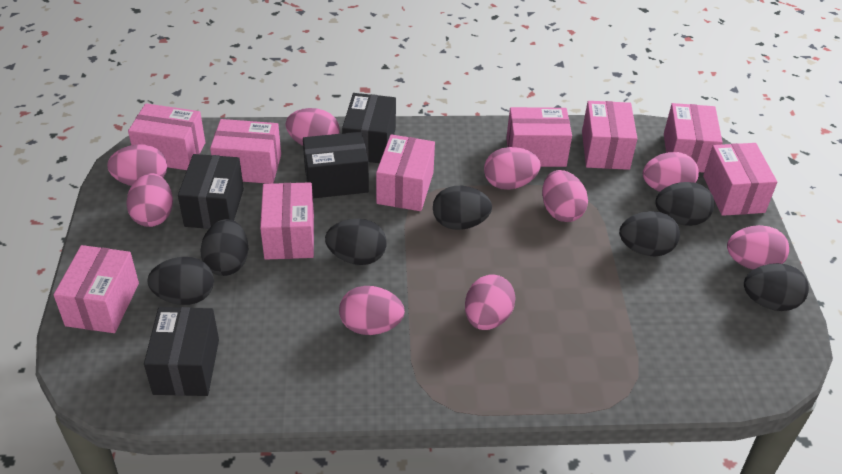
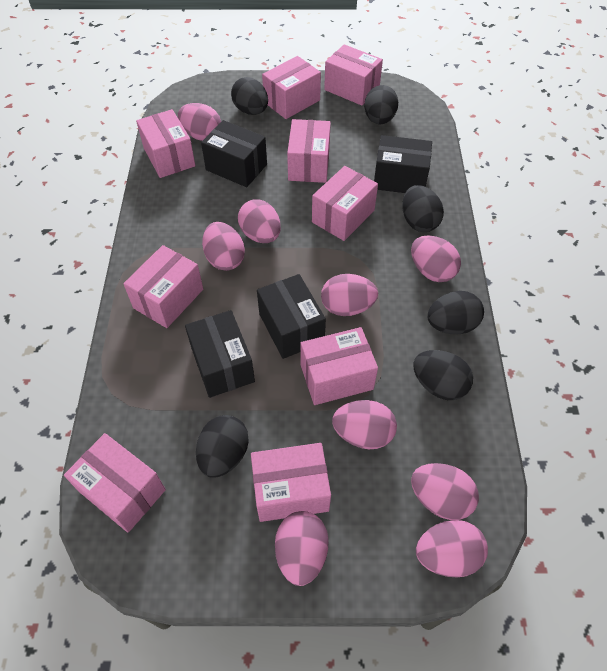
black egg: [147,257,214,305] [200,219,248,276] [325,219,387,265] [433,186,492,230] [619,211,680,257] [655,182,715,226] [744,263,809,311] = 7 -> [196,415,249,477] [231,77,268,115] [364,85,398,124] [402,185,444,232] [413,350,473,400] [427,291,484,334] = 6

